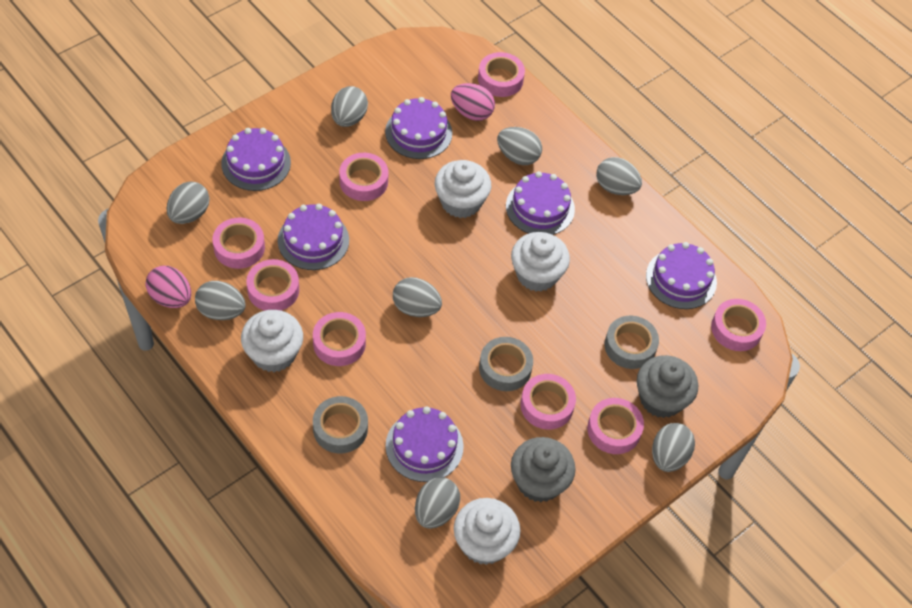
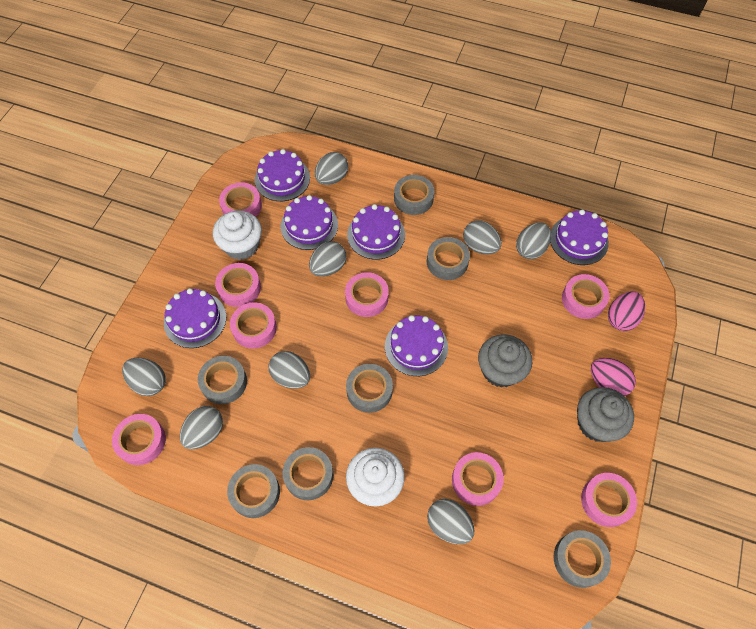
grey tape: [313,396,368,453] [479,337,533,391] [604,316,659,369] = 3 -> [198,356,247,404] [227,464,280,518] [283,447,333,500] [346,364,393,413] [394,175,434,215] [427,237,470,280] [554,530,611,588] = 7
white cupcake: [241,310,303,372] [435,160,491,218] [454,498,520,565] [511,232,570,292] = 4 -> [213,210,262,260] [346,448,405,507] = 2

